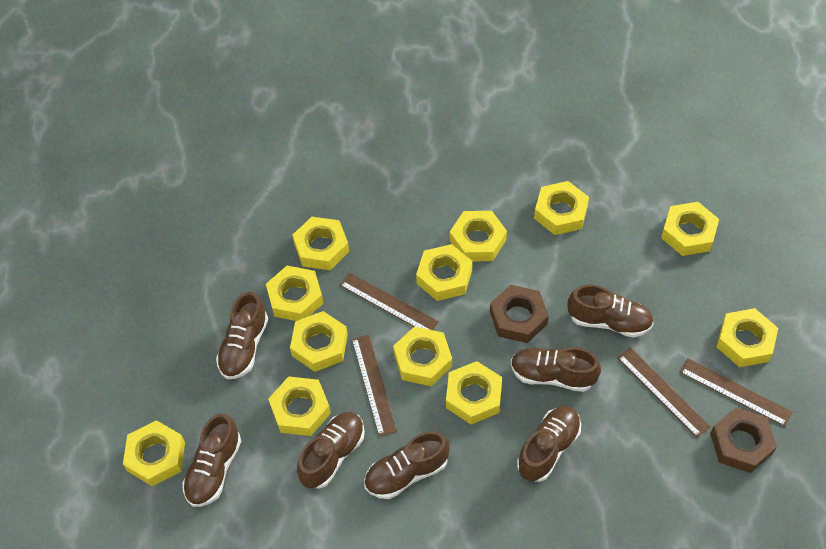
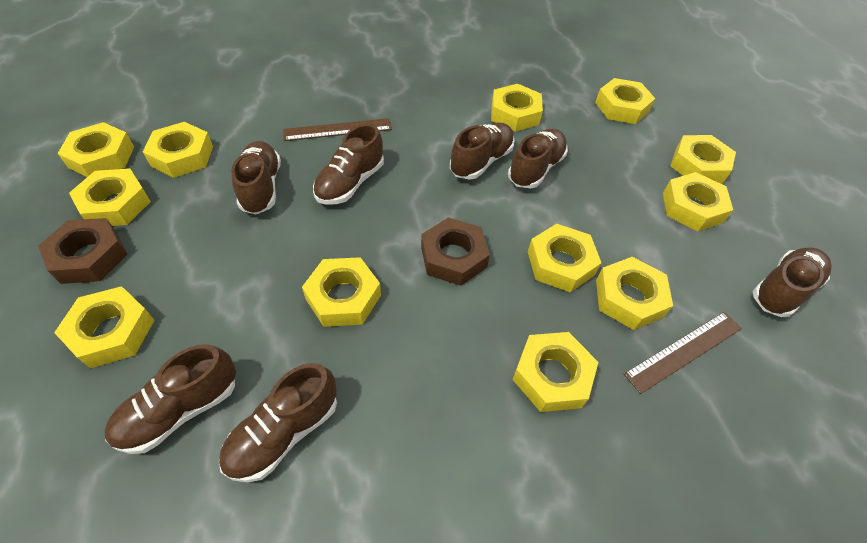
brown ruler: [340,272,439,330] [352,335,397,436] [617,347,711,438] [680,358,793,427] = 4 -> [283,118,392,141] [624,312,742,394] = 2

